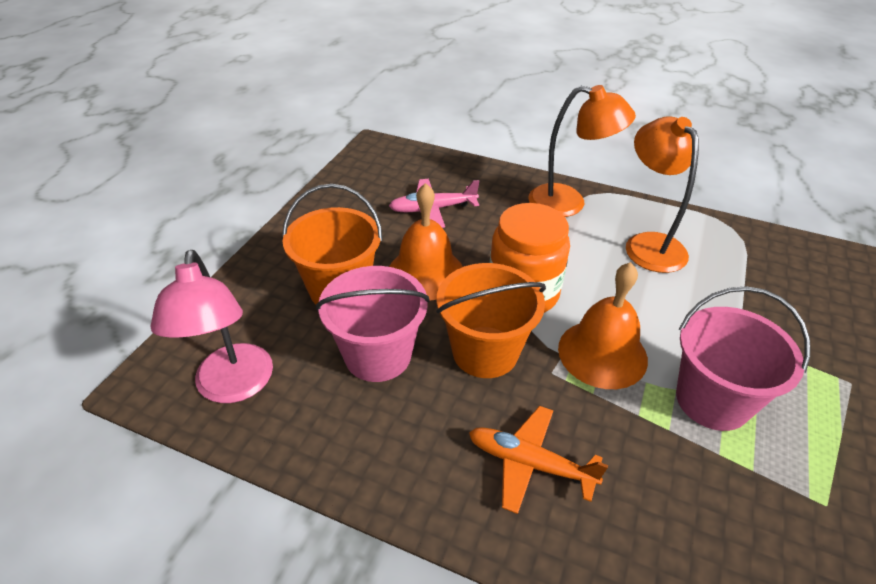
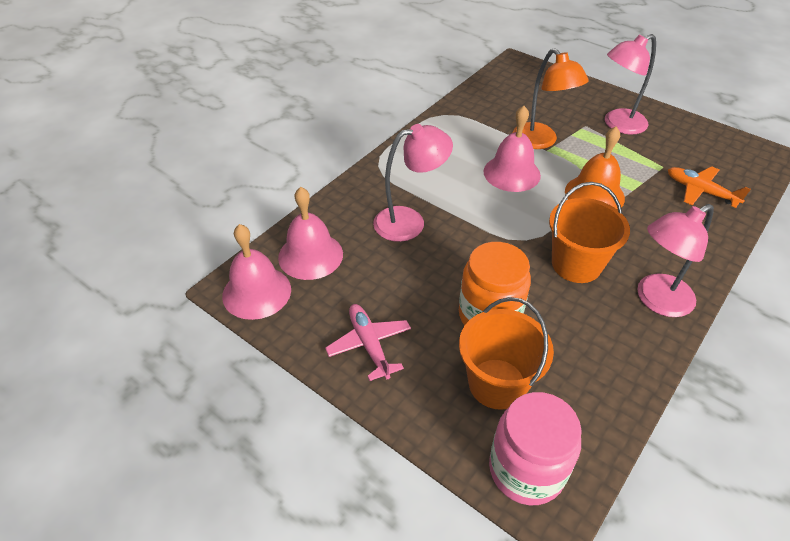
orange bell: [389,183,463,300] [558,262,648,389] = 2 -> [565,126,625,210] = 1
orange lamp: [529,85,636,217] [626,116,699,273] = 2 -> [513,48,589,149] = 1
pink bell: none = 0 -> [222,224,291,320] [278,187,343,280] [484,106,541,192] = 3
pink bucket: [316,266,430,382] [676,286,810,431] = 2 -> none = 0
pink jar: none = 0 -> [489,392,582,505] = 1
pink lamp: [150,250,273,403] = 1 -> [373,124,453,242] [605,34,656,134] [637,204,714,317] = 3

